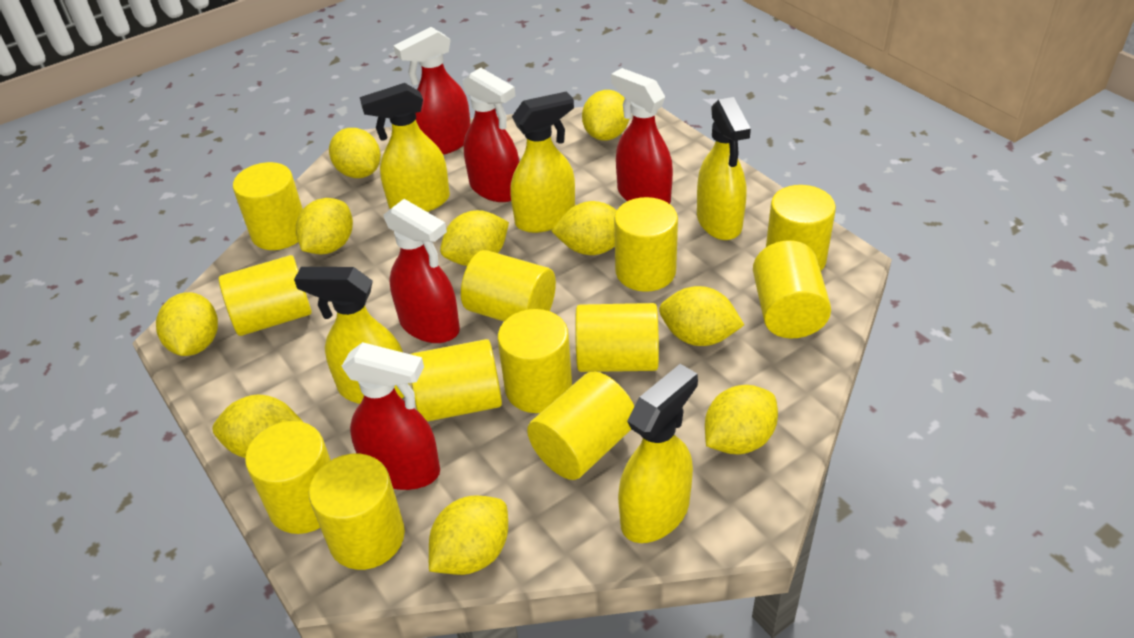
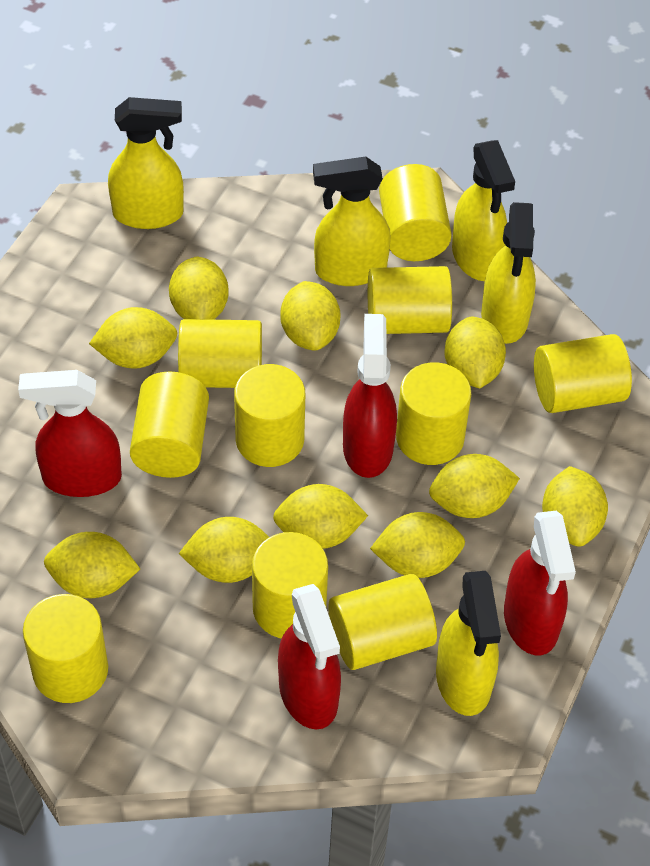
red spray bottle: [341,342,440,490] [384,199,460,343] [393,27,471,155] [462,67,519,202] [611,68,673,204] = 5 -> [18,370,122,497] [278,584,341,730] [343,314,397,478] [504,511,576,656] = 4
yellow cylinder: [219,255,312,336] [233,162,303,250] [245,421,331,534] [309,453,405,570] [411,339,502,422] [461,250,556,321] [498,309,572,413] [527,372,634,480] [575,303,659,372] [614,197,678,292] [753,240,831,338] [766,185,836,271] = 12 -> [23,594,108,703] [130,371,209,478] [178,319,262,388] [234,364,305,467] [252,532,328,639] [328,574,437,670] [368,266,452,334] [379,164,452,261] [396,362,471,465] [534,334,632,413] = 10

